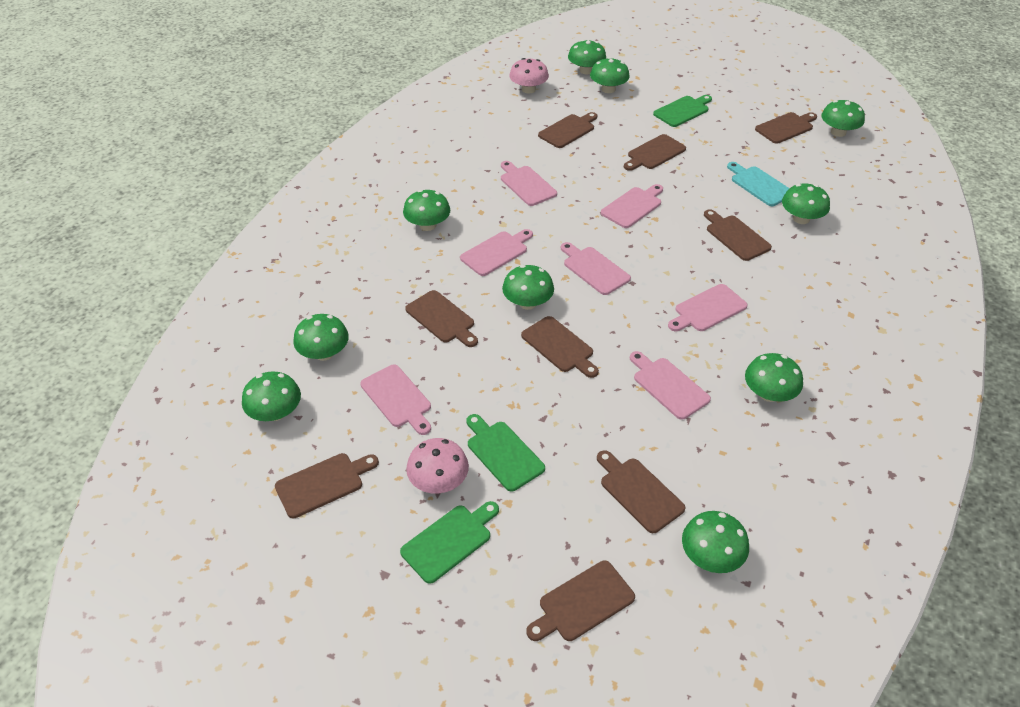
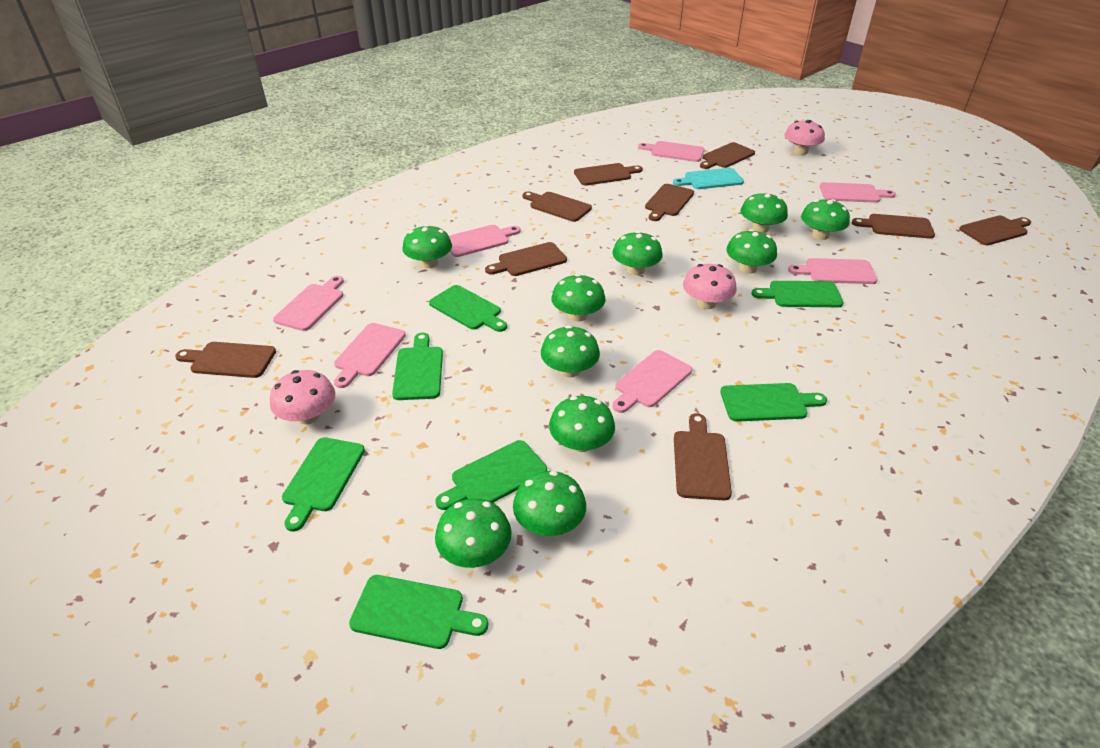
green cutting board: [400,501,499,584] [466,414,545,492] [653,95,712,127] = 3 -> [282,437,365,532] [349,575,488,649] [392,333,443,400] [429,285,507,332] [435,440,547,510] [720,383,827,422] [752,281,844,307] = 7
pink mushroom: [406,438,469,494] [509,58,549,94] = 2 -> [270,370,335,424] [683,264,737,309] [784,120,825,155] = 3

